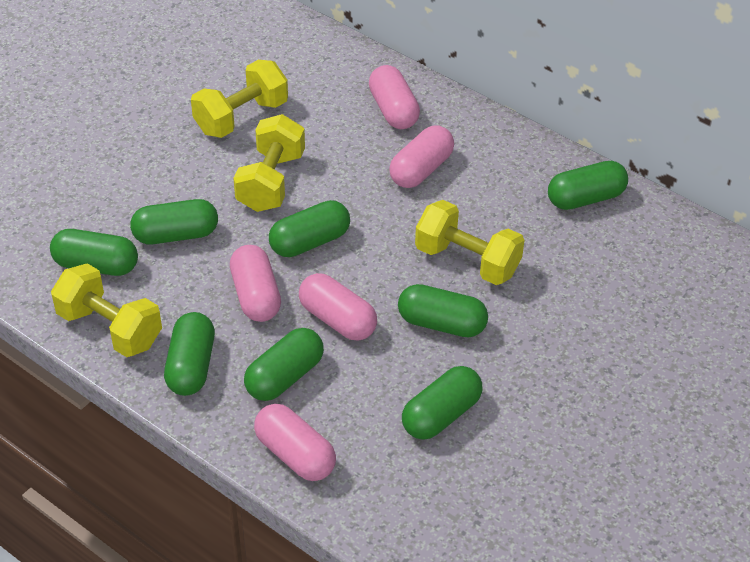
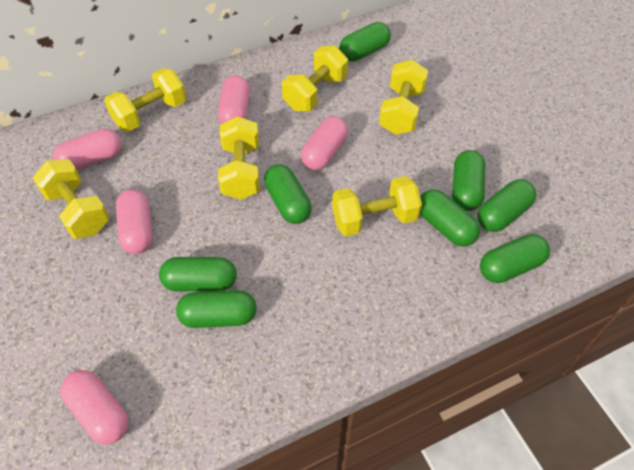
yellow dumbbell: [51,263,162,357] [191,60,288,138] [234,114,305,212] [415,200,525,285] = 4 -> [33,159,109,239] [104,68,186,132] [218,116,260,199] [282,45,348,111] [332,176,422,236] [379,60,428,135] = 6

